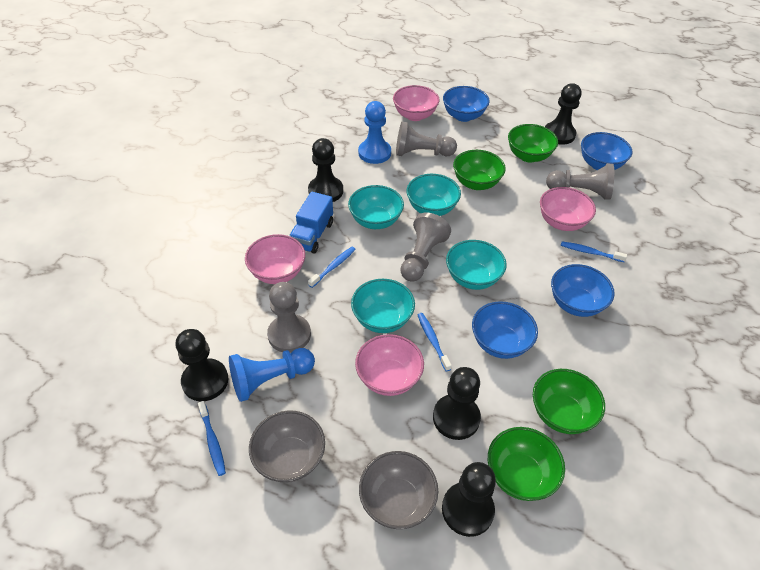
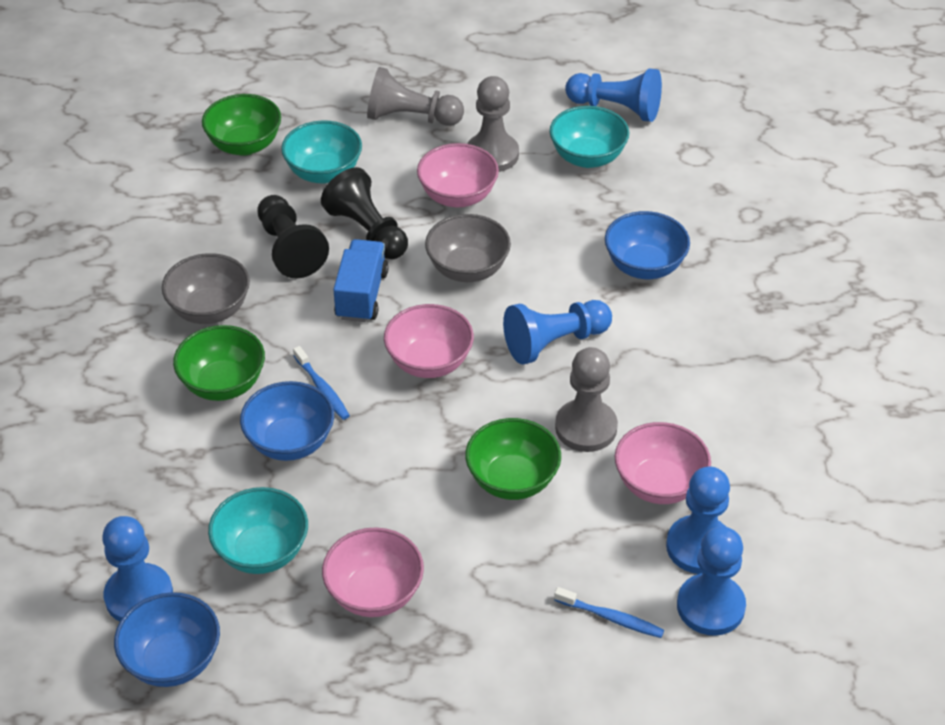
black pawn: [176,329,228,401] [308,138,343,202] [433,367,481,440] [442,462,496,537] [545,83,581,145] = 5 -> [257,195,329,279] [321,167,408,259] = 2
blue bowl: [443,86,490,122] [472,301,538,359] [551,264,615,317] [581,132,632,170] = 4 -> [114,592,220,687] [240,381,334,461] [605,211,690,279] = 3
blue pawn: [229,348,315,402] [358,101,391,164] = 2 -> [102,516,173,622] [503,300,612,364] [565,69,662,122] [666,466,730,574] [677,526,746,636] = 5
blue toothbrush: [198,401,226,476] [308,247,356,288] [418,313,452,371] [561,241,627,262] = 4 -> [293,346,350,420] [554,587,664,638] = 2
green bowl: [453,150,506,190] [488,427,565,501] [508,124,558,163] [533,369,605,434] = 4 -> [173,325,265,401] [202,94,281,156] [465,418,561,500] = 3
grey pawn: [267,282,311,353] [396,122,457,156] [400,213,451,282] [546,164,614,200] = 4 -> [367,67,464,126] [467,76,519,172] [555,347,618,452] = 3
turquoise bowl: [348,185,404,229] [351,279,415,333] [407,174,461,216] [446,240,507,290] = 4 -> [208,487,308,574] [281,121,362,183] [550,106,629,168] = 3

